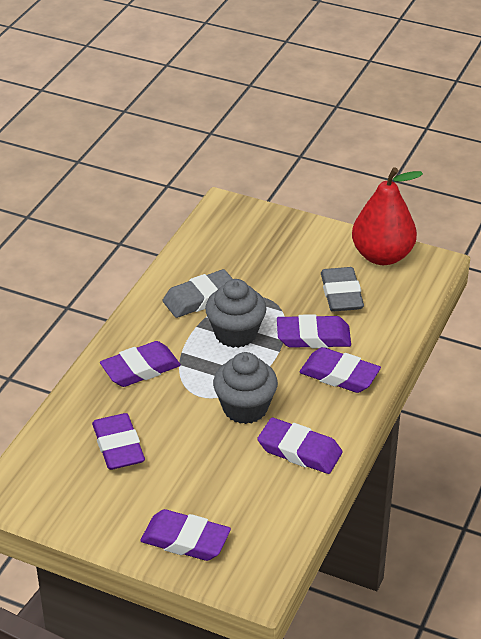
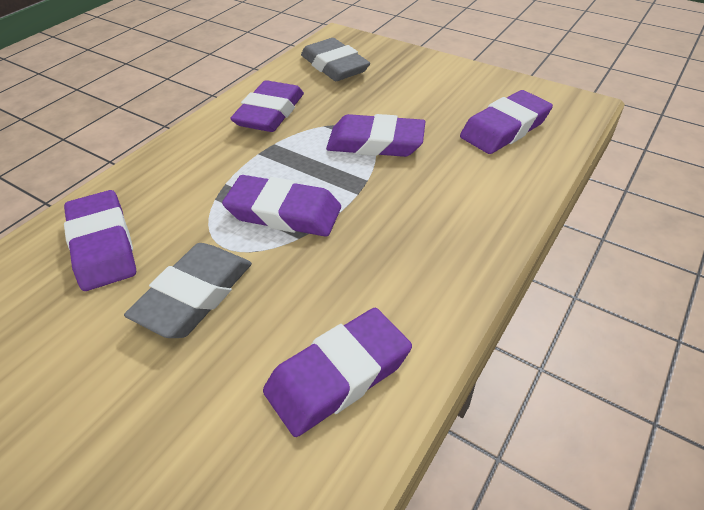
grey cupcake: [205,279,266,348] [213,352,278,424] = 2 -> none = 0
red pear: [352,167,423,265] = 1 -> none = 0

